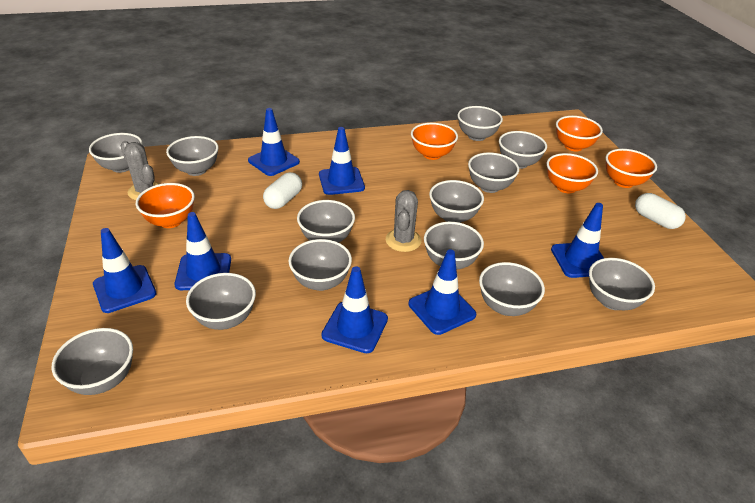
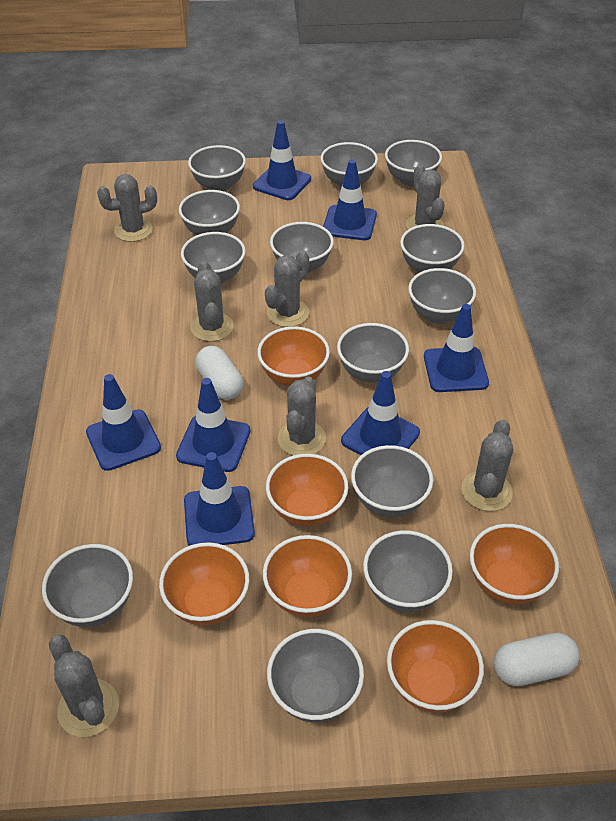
grey cactus: [120,141,159,200] [386,190,422,252] = 2 -> [49,635,119,737] [97,174,157,242] [191,261,233,342] [265,251,309,327] [278,376,326,455] [406,165,445,229] [462,420,513,511] = 7
orange bowl: [136,183,195,228] [411,123,458,160] [547,153,598,193] [556,116,603,151] [605,149,657,188] = 5 -> [159,542,249,626] [257,326,330,386] [263,535,352,618] [266,454,348,527] [387,620,484,713] [470,524,559,605] = 6

